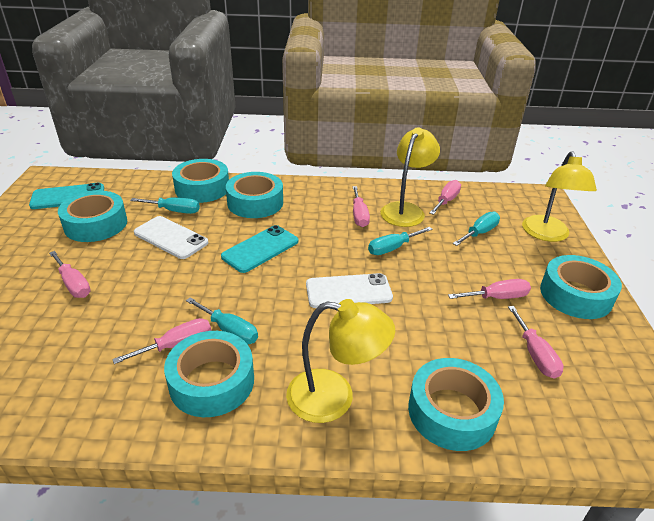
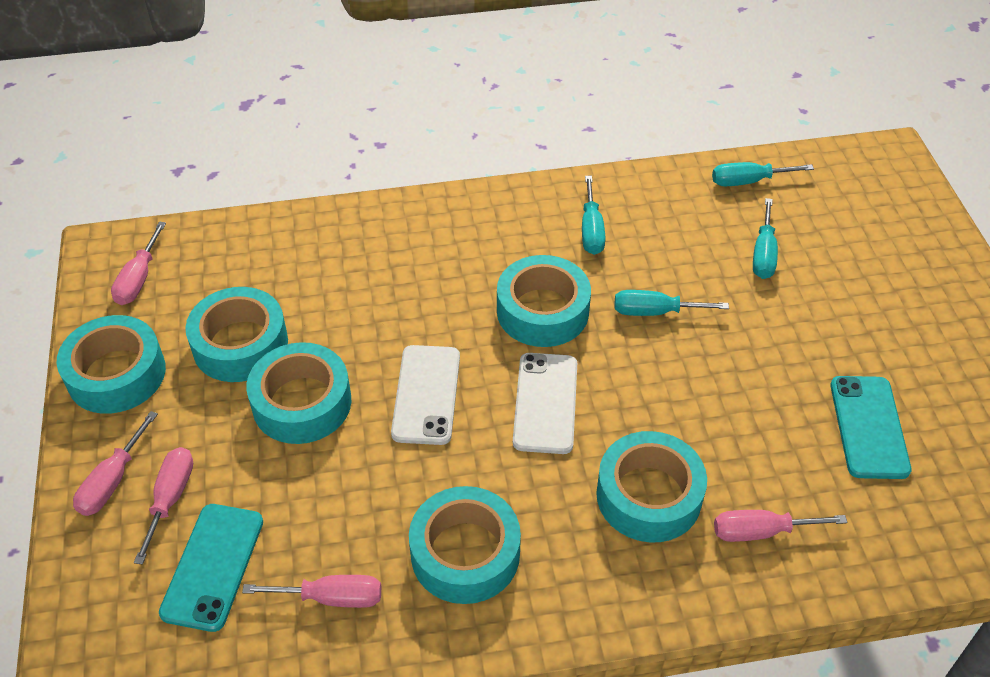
pink screwdriver: [49,251,91,298] [112,318,211,364] [352,186,370,227] [430,180,461,215] [448,279,531,299] [508,306,564,379] = 6 -> [73,411,158,516] [111,221,166,305] [134,447,193,565] [242,575,381,608] [714,510,848,542] = 5
yellow lamp: [286,299,395,423] [381,127,440,227] [522,151,597,242] = 3 -> none = 0

